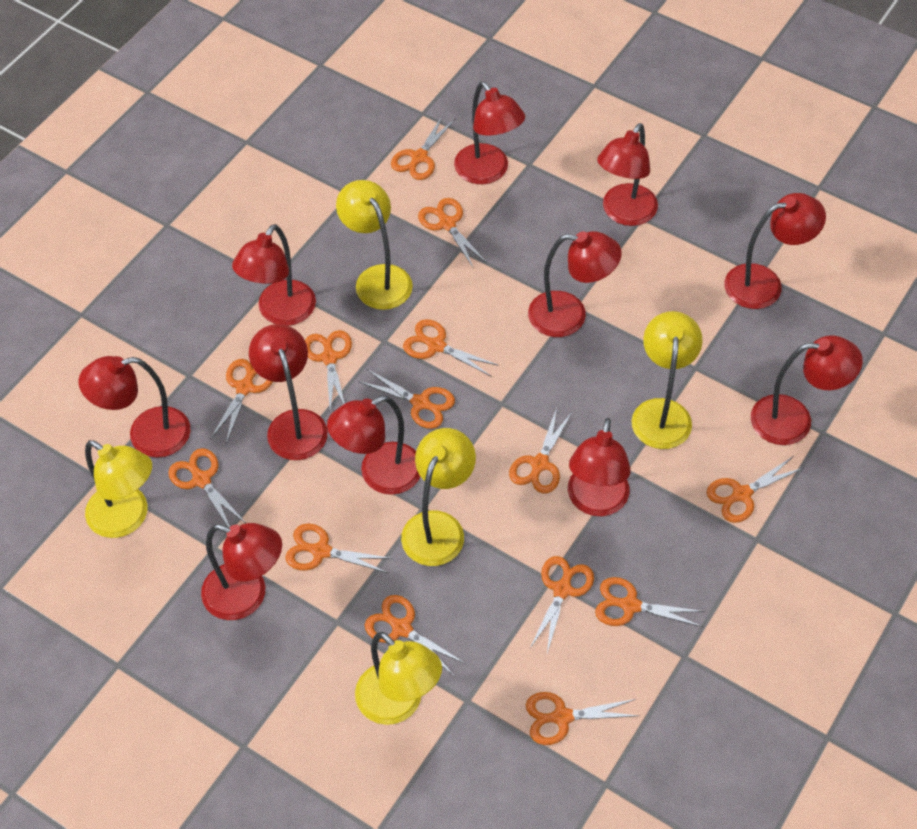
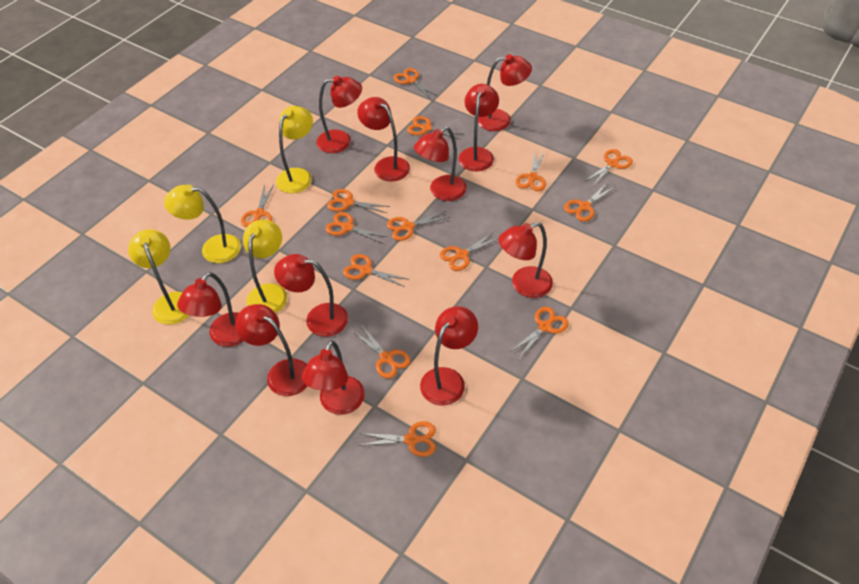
yellow lamp: [85,440,152,538] [336,180,413,310] [355,632,442,725] [401,428,476,566] [632,311,702,449] = 5 -> [128,229,189,325] [164,184,241,263] [243,220,287,313] [276,106,313,193] = 4

